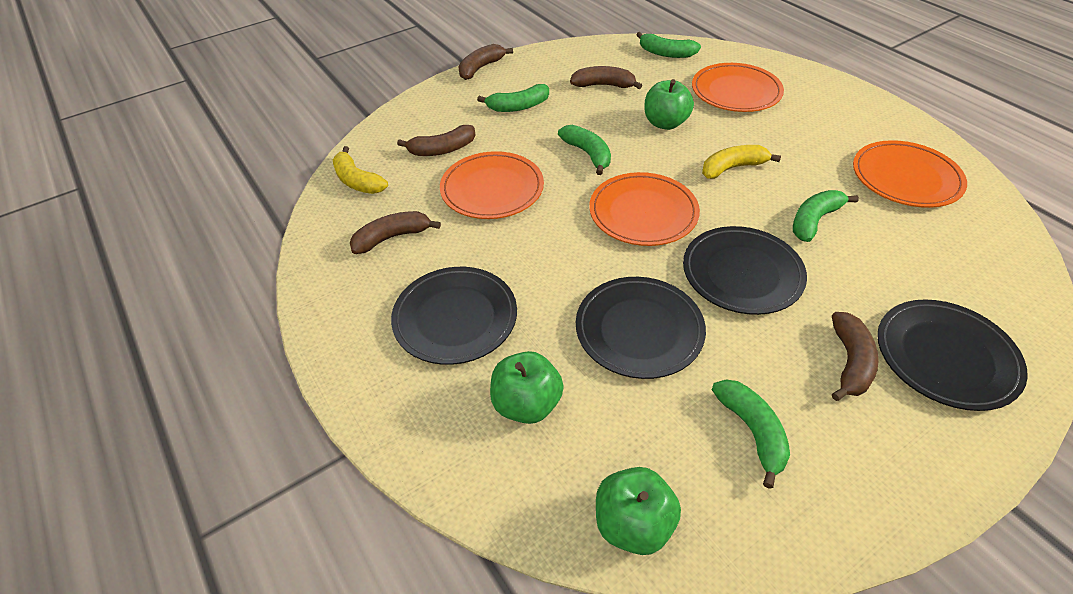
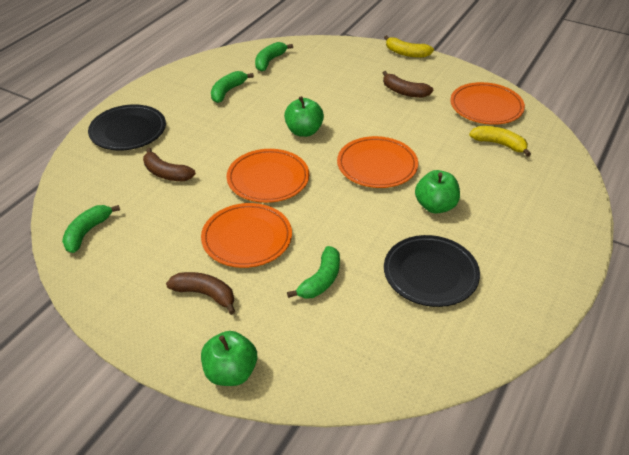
black plate: [391,267,517,365] [576,277,706,379] [683,226,807,315] [877,299,1028,411] = 4 -> [88,104,166,151] [384,235,480,307] = 2
brown banana: [350,211,441,254] [397,125,475,156] [459,44,513,80] [570,66,642,89] [832,312,879,401] = 5 -> [143,147,196,181] [166,272,235,315] [383,71,433,98] = 3
green banana: [477,84,549,112] [558,125,611,175] [636,32,701,58] [712,379,790,489] [793,190,859,242] = 5 -> [62,205,120,253] [211,71,254,103] [255,42,293,72] [287,246,340,299] = 4

